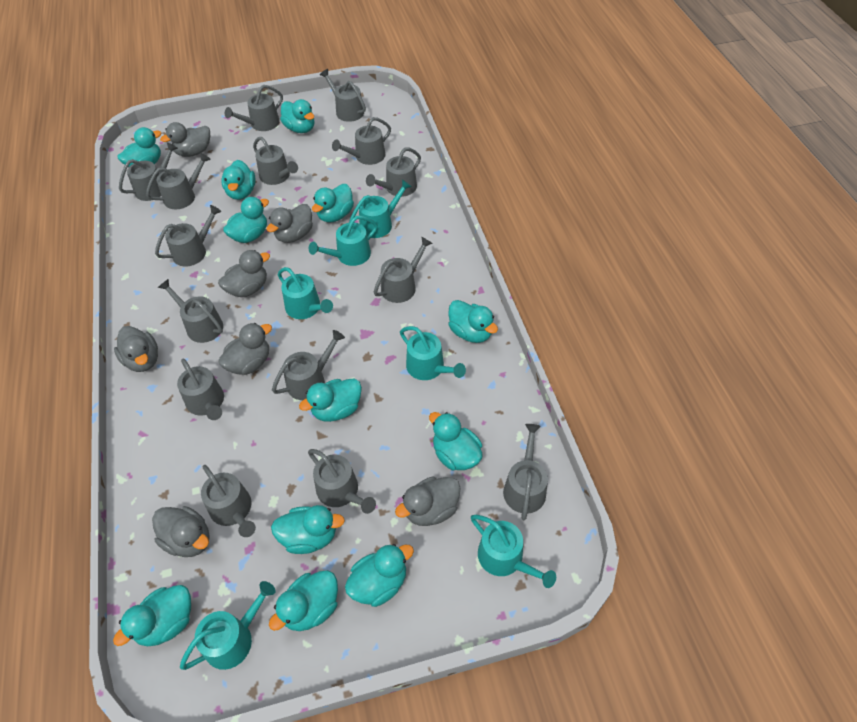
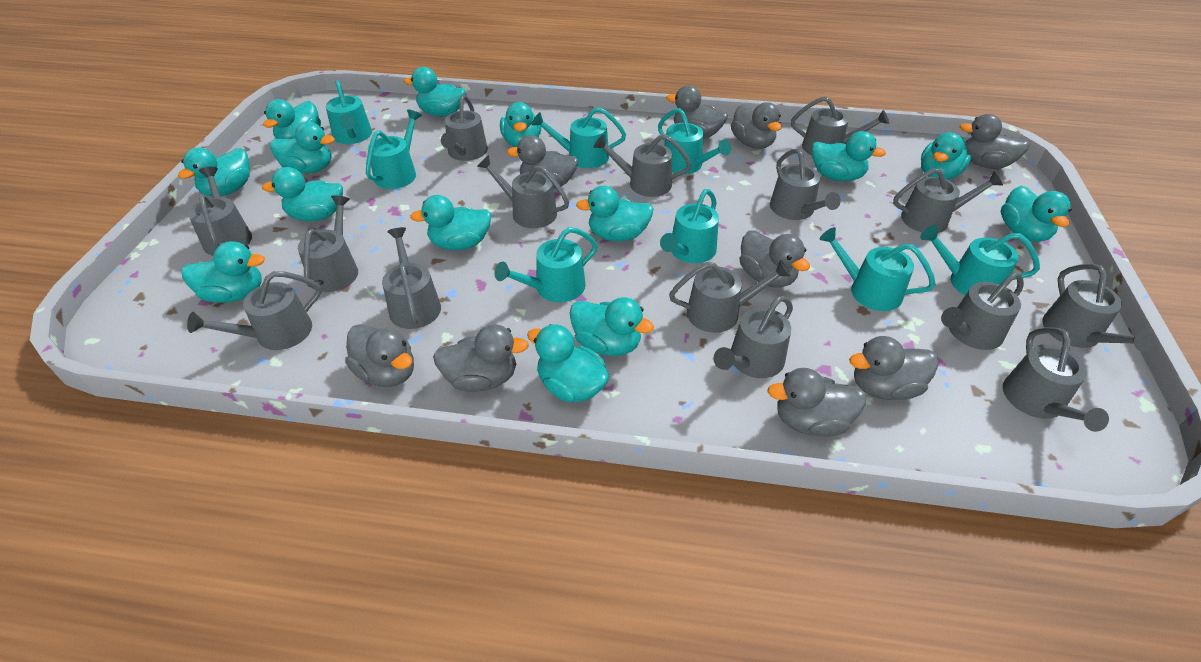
grey duck: [114,326,158,372] [152,506,210,557] [160,122,210,157] [218,250,270,297] [218,323,272,375] [266,204,313,243] [395,476,460,526] = 7 -> [345,324,414,387] [433,324,529,392] [507,135,578,189] [666,85,728,139] [731,102,782,149] [740,230,810,288] [767,368,866,437] [849,336,939,400] [959,114,1030,169] = 9
turquoise duck: [113,585,191,646] [118,127,162,167] [221,160,256,200] [223,197,269,243] [269,570,338,631] [271,505,345,554] [280,99,315,133] [299,379,362,422] [312,184,354,222] [345,544,414,607] [429,412,483,470] [448,300,498,343] = 12 -> [178,147,250,196] [182,241,265,303] [262,167,343,221] [263,99,321,139] [270,122,335,174] [404,67,466,117] [410,195,492,250] [500,102,541,147] [527,324,609,402] [570,297,654,356] [576,185,654,241] [812,131,886,181] [921,132,971,180] [1001,186,1071,242] = 14
turquoise watering can: [180,581,276,670] [278,267,333,319] [309,216,378,266] [349,179,412,238] [400,326,466,380] [471,515,556,588] = 6 -> [326,80,372,144] [366,110,422,189] [494,227,598,302] [531,107,626,168] [658,108,731,174] [660,189,719,263] [819,227,936,311] [920,225,1040,295] = 8

